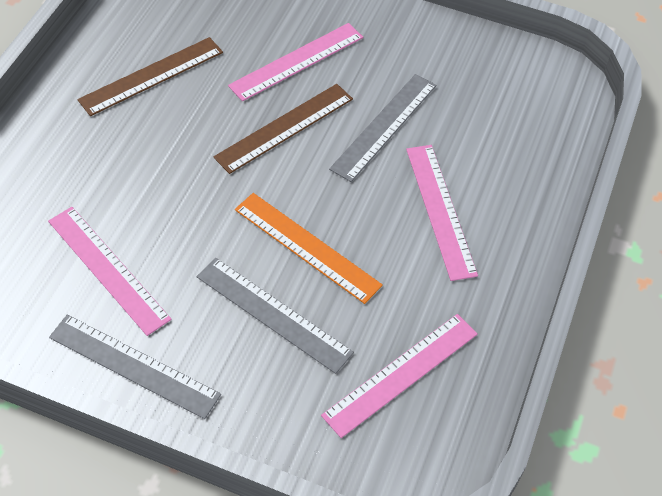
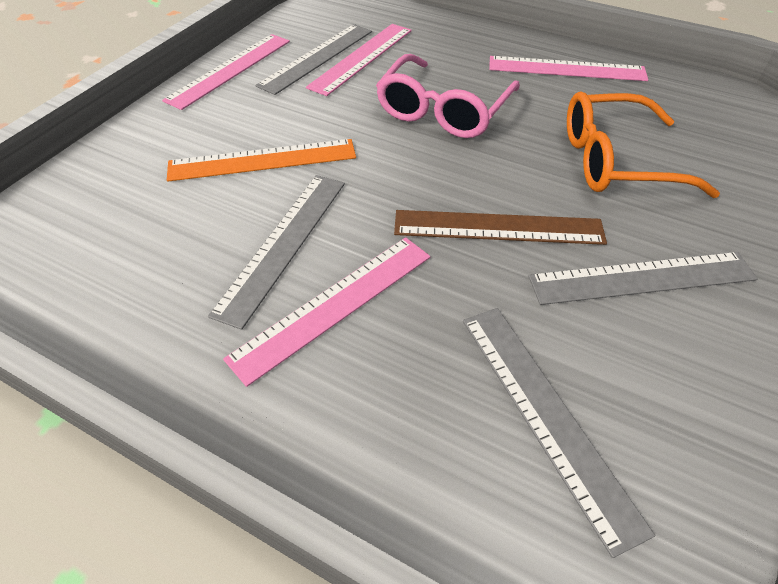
brown ruler: [77,37,223,116] [214,84,353,174] = 2 -> [394,210,607,245] = 1
grey ruler: [49,315,221,419] [197,258,354,374] [329,74,436,182] = 3 -> [208,175,345,330] [255,24,372,95] [463,308,655,558] [529,252,758,305] = 4
orange glasses: none = 0 -> [567,91,720,198] = 1
pink glasses: none = 0 -> [376,54,520,138] = 1

